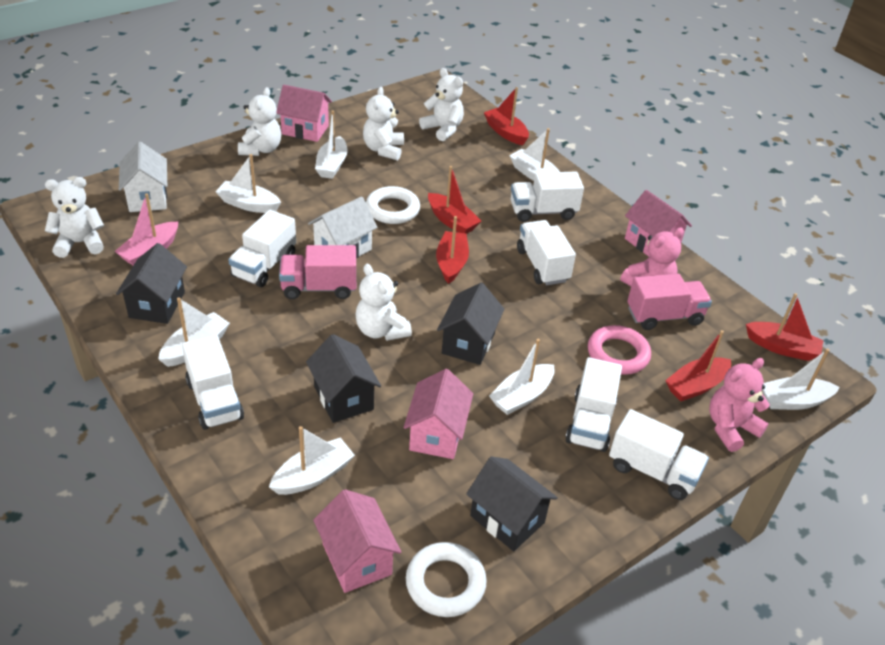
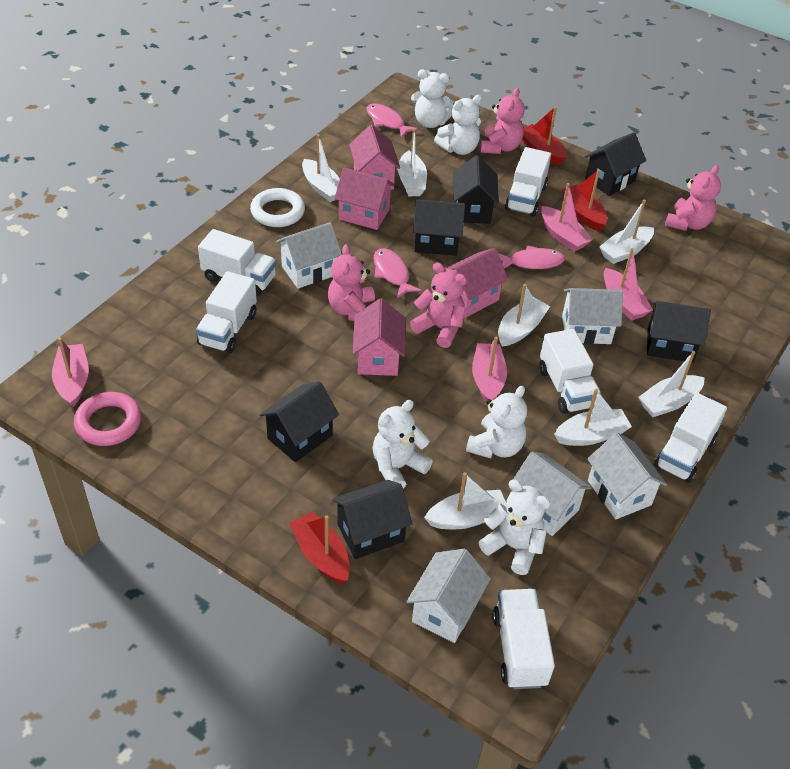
black house: [116,243,187,324] [306,334,381,423] [437,283,504,365] [466,456,558,551] = 4 -> [259,381,339,462] [332,480,412,559] [413,199,465,256] [453,155,499,224] [585,132,646,196] [647,301,711,363] = 6
pink boat: [115,193,178,265] = 1 -> [52,337,89,407] [472,337,507,403] [541,183,593,252] [604,248,653,321] = 4
pink fish: none = 0 -> [366,103,418,138] [374,248,421,298] [498,245,565,269] = 3
pink teddy bear: [620,228,684,286] [709,358,770,452] = 2 -> [328,244,375,321] [410,263,467,348] [480,88,525,154] [665,165,721,231] = 4
pink truck: [279,245,356,299] [627,274,712,330] = 2 -> none = 0
red boat: [428,166,481,234] [436,216,469,284] [484,87,529,145] [665,330,731,401] [746,293,824,361] = 5 -> [289,511,350,584] [522,106,567,165] [562,169,607,231] = 3
white house: [119,141,167,212] [308,197,378,258] = 2 -> [276,222,342,289] [406,549,491,643] [513,451,592,536] [562,288,623,344] [587,433,667,519] = 5
white ring: [366,186,420,224] [406,542,487,617] = 2 -> [250,188,305,227] = 1

